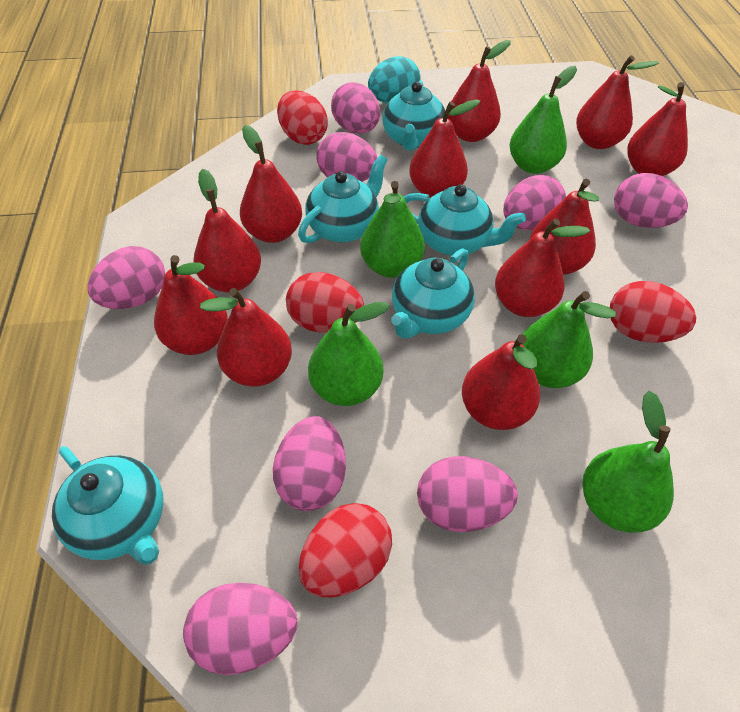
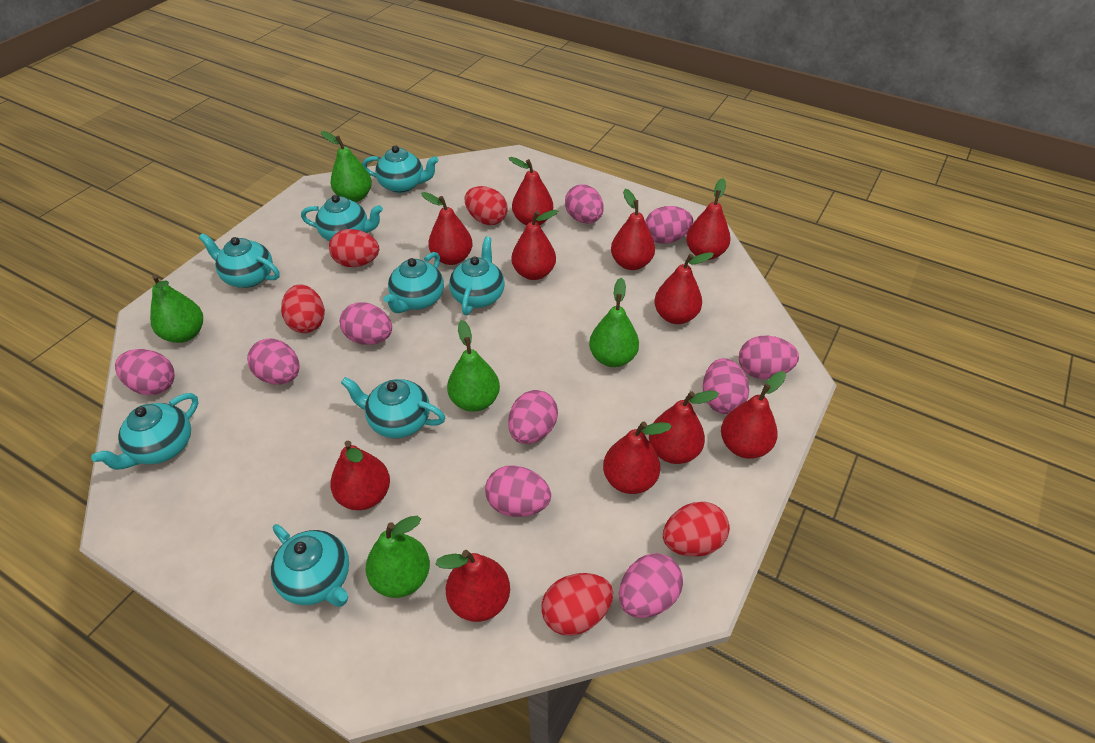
pink egg: [88,246,165,309] [183,583,297,675] [273,416,346,511] [316,132,378,182] [331,82,380,134] [417,456,518,532] [503,175,566,230] [614,173,688,228] = 8 -> [115,349,175,395] [247,338,300,385] [340,302,392,345] [485,465,551,517] [508,390,558,444] [565,184,604,223] [619,553,683,618] [645,206,693,244] [703,358,749,414] [739,336,799,379] = 10
red egg: [277,91,328,145] [286,272,364,333] [299,503,392,598] [610,281,696,343] = 4 -> [281,284,325,333] [329,229,379,267] [464,186,508,225] [541,573,613,636] [663,502,730,557] = 5
turquoise egg: [368,56,421,103] = 1 -> none = 0
turquoise teapot: [52,446,164,565] [298,155,388,243] [382,80,445,151] [391,248,475,339] [404,184,526,256] = 5 -> [91,393,198,470] [199,233,280,288] [271,524,349,607] [301,195,383,241] [341,377,445,438] [362,145,439,193] [384,252,444,313] [449,236,505,315] = 8

